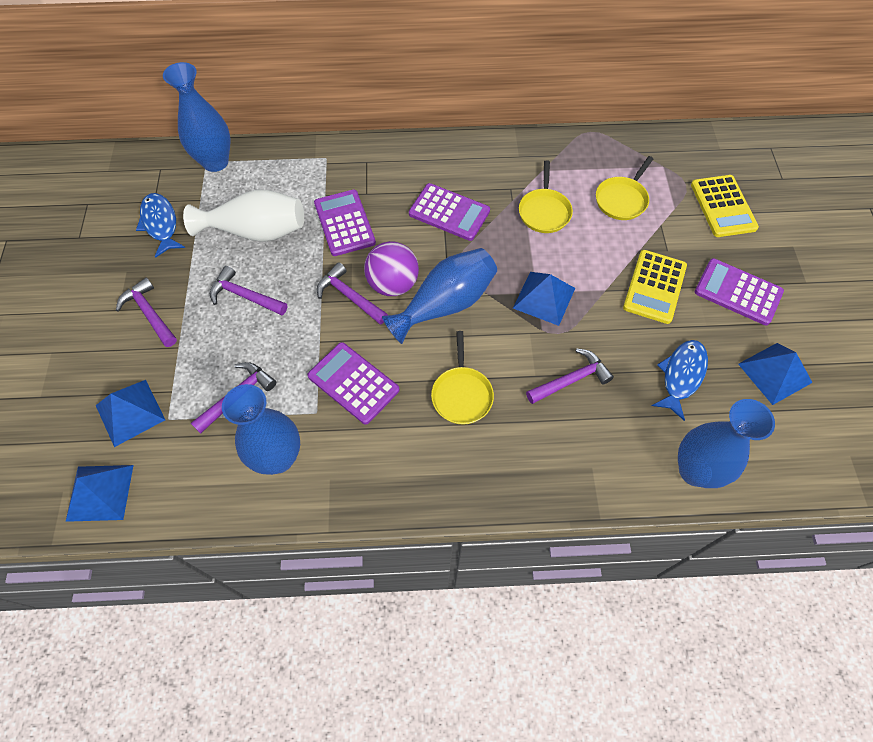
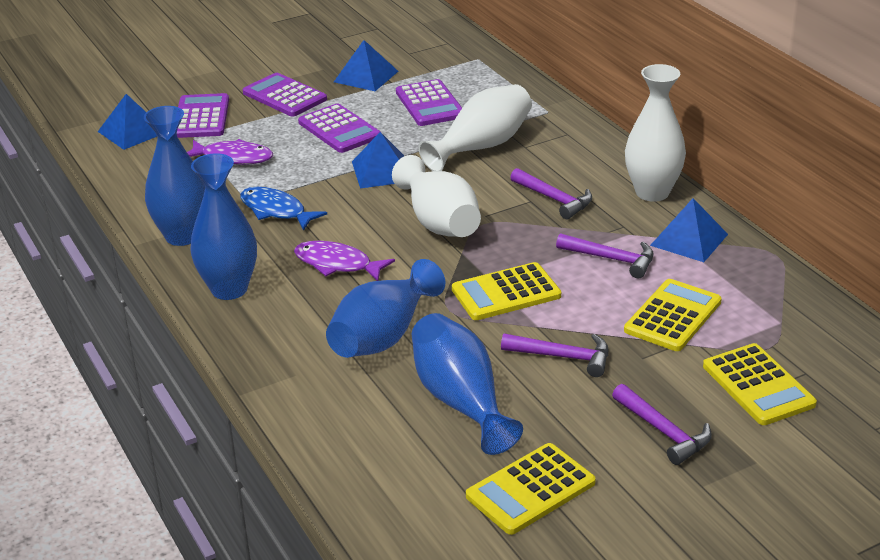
blue fish: [136,193,185,258] [652,340,708,421] = 2 -> [240,187,327,231] = 1
purple ball: [364,241,419,296] = 1 -> none = 0
purple fish: none = 0 -> [187,139,273,165] [294,241,395,281] = 2
purple hammer: [116,277,177,347] [191,362,276,434] [210,266,287,315] [317,262,388,325] [526,348,614,404] = 5 -> [501,333,608,377] [510,168,592,219] [556,233,654,278] [612,384,712,465] = 4
white vase: [183,189,304,242] = 1 -> [392,155,481,237] [419,84,532,171] [625,64,686,202] = 3
yellow calculator: [623,250,687,324] [691,175,759,237] = 2 -> [452,262,561,320] [466,443,596,535] [624,279,722,351] [703,343,817,425] = 4
yellow pan: [431,331,494,425] [519,160,573,233] [596,156,653,220] = 3 -> none = 0

